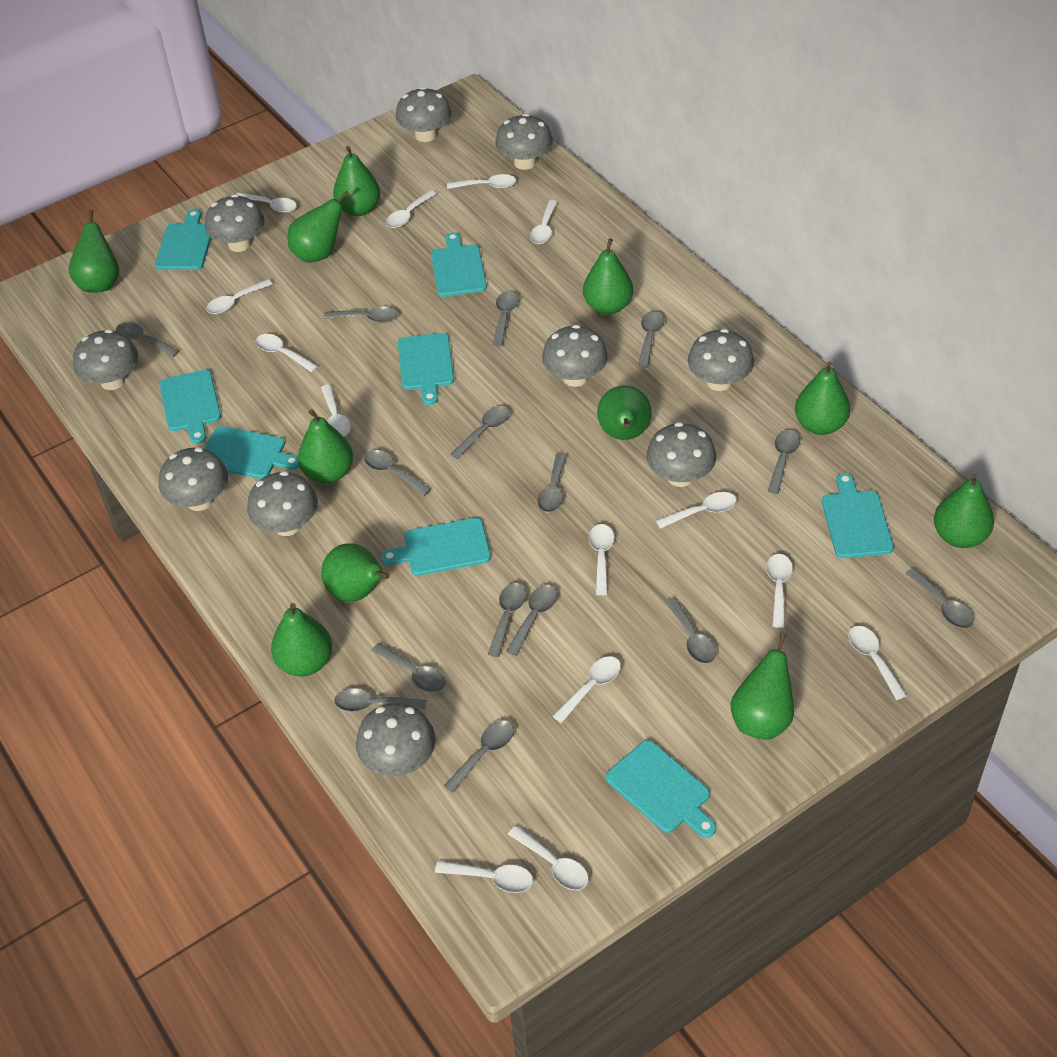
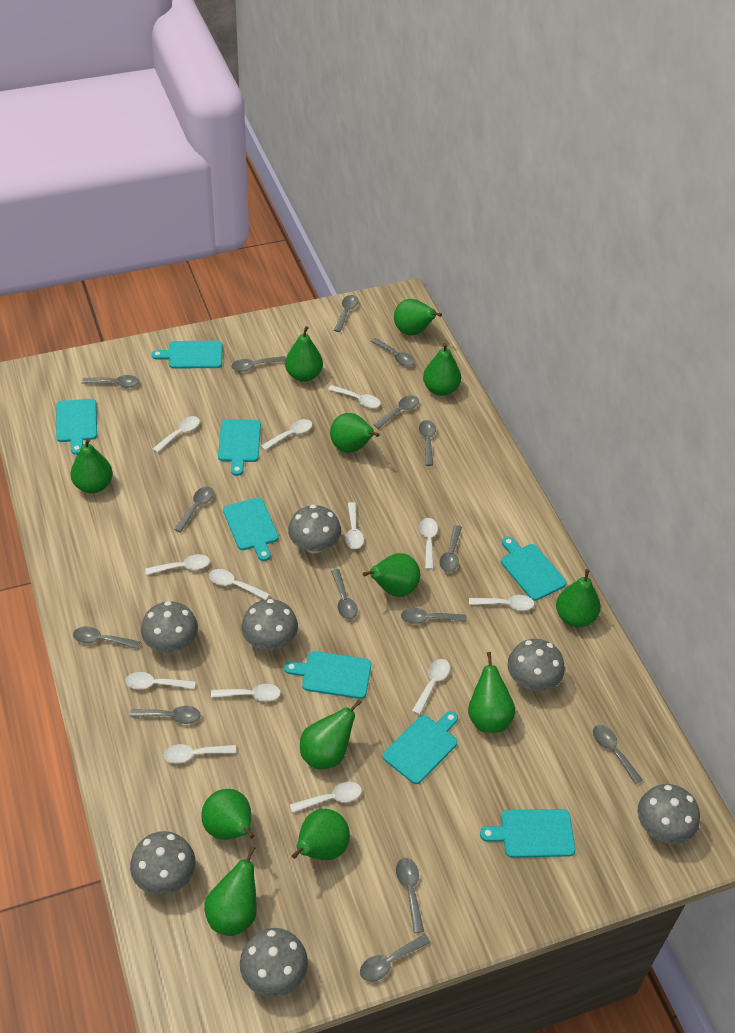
green pear: [69,210,119,293] [271,603,332,676] [287,191,350,263] [298,409,353,484] [321,543,389,602] [333,146,380,216] [583,238,633,314] [597,385,652,440] [731,633,794,740] [795,361,850,435] [934,473,994,548] = 11 -> [71,438,113,493] [201,789,254,840] [204,846,257,936] [285,326,323,382] [292,809,350,860] [300,699,362,769] [330,413,380,453] [363,553,420,597] [394,299,442,336] [423,343,461,396] [468,652,516,733] [556,569,601,627] = 12
grey mushroom: [73,329,138,390] [159,447,228,511] [205,194,265,252] [247,471,318,536] [356,703,436,776] [395,87,452,142] [495,114,553,170] [542,325,608,387] [646,422,716,487] [688,329,754,391] = 10 -> [130,831,195,895] [141,601,198,653] [240,928,308,997] [242,599,298,650] [288,505,341,553] [508,639,565,691] [638,784,700,844] = 7
white spoon: [206,279,273,314] [236,192,297,213] [255,334,318,373] [321,385,351,437] [386,190,437,228] [435,861,533,893] [447,174,516,189] [508,826,589,890] [530,200,558,244] [552,656,621,723] [589,524,614,595] [656,492,736,529] [766,554,793,628] [848,626,907,700] = 14 -> [126,672,196,690] [145,554,210,575] [153,416,200,453] [163,744,236,763] [209,569,270,600] [211,684,281,702] [261,419,312,450] [290,782,362,813] [328,385,381,408] [345,502,364,549] [412,659,450,715] [419,518,438,570] [469,595,534,611] = 13

